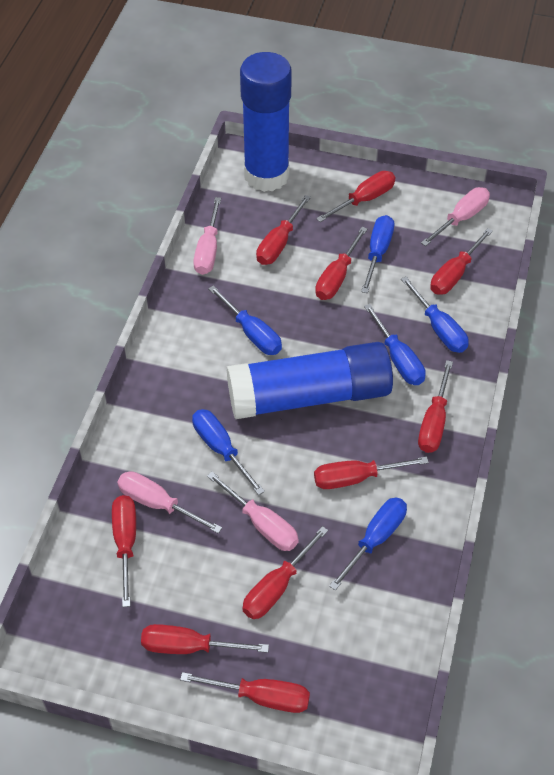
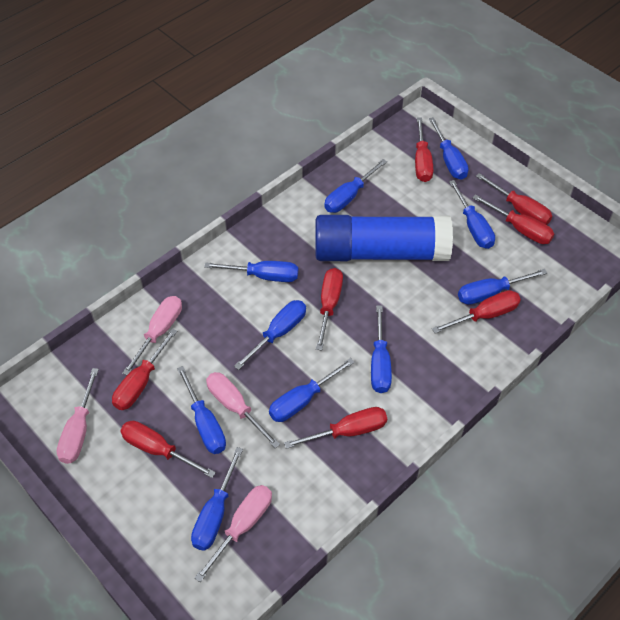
blue glue stick: [227,342,393,419] [240,52,292,192] = 2 -> [315,215,453,261] = 1
blue screwdriver: [192,409,265,495] [208,285,282,355] [329,498,407,591] [361,215,394,293] [364,304,426,385] [401,277,468,353] = 6 -> [177,366,226,454] [191,447,243,551] [204,261,298,282] [234,300,306,370] [269,358,355,422] [324,159,387,213] [371,305,392,393] [429,117,469,180] [449,180,495,249] [458,269,547,305] = 10
red screwdriver: [112,495,136,607] [141,624,269,654] [180,672,310,713] [242,526,328,619] [256,195,311,265] [314,457,429,489] [315,227,367,300] [316,171,395,222] [418,360,453,453] [430,228,493,295] = 10 -> [112,328,177,410] [120,421,216,478] [284,407,387,449] [316,268,343,351] [415,117,433,182] [432,290,521,333] [472,194,554,244] [476,173,552,225] = 8

